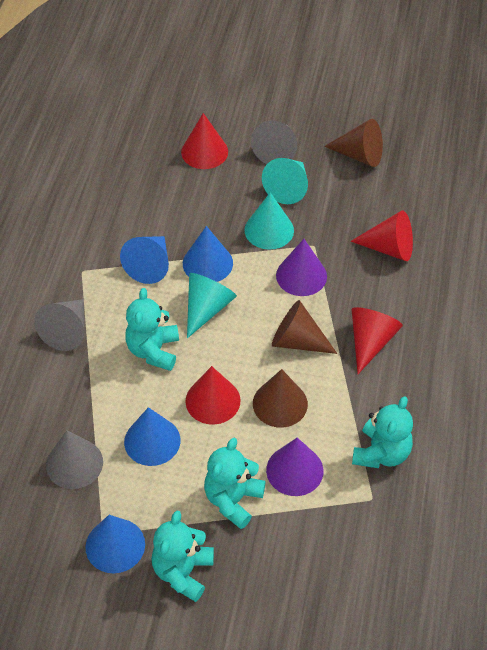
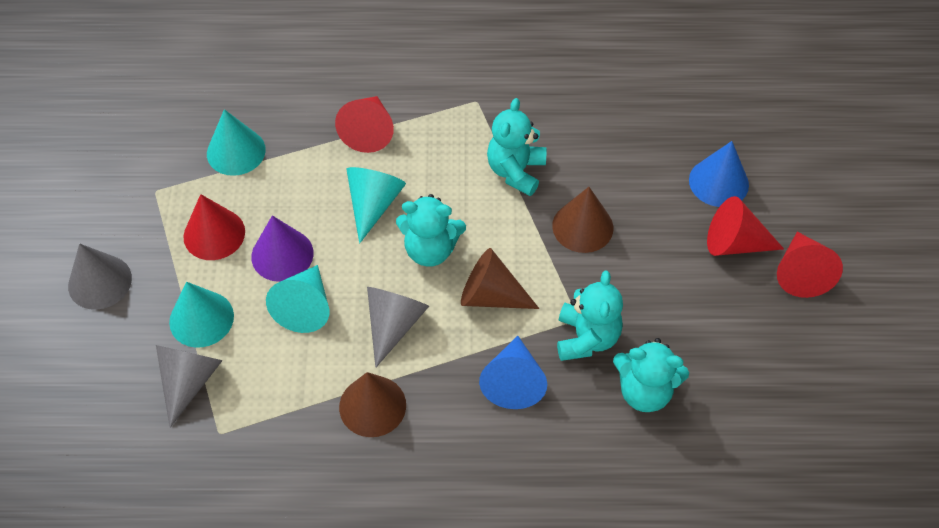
blue cone: [85,515,145,573] [120,236,169,284] [124,407,180,466] [183,226,233,282] = 4 -> [479,336,547,409] [689,141,749,207] = 2
purple cone: [266,437,323,496] [276,239,327,296] = 2 -> [251,215,314,282] = 1
turquoise cone: [187,273,237,338] [244,192,294,250] [262,158,308,204] = 3 -> [169,282,234,348] [207,109,266,176] [266,265,329,333] [346,167,406,243] = 4

